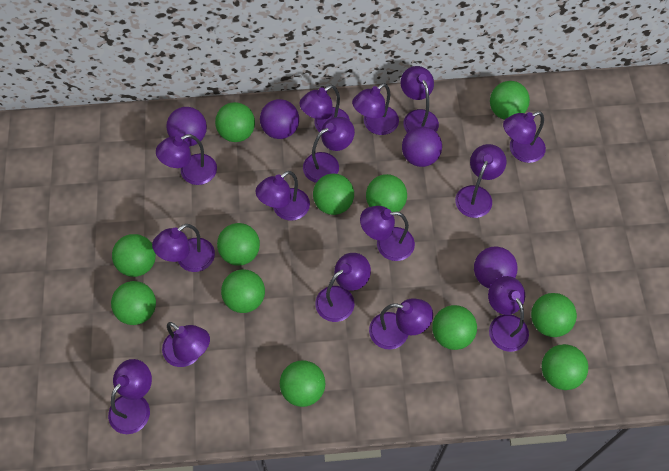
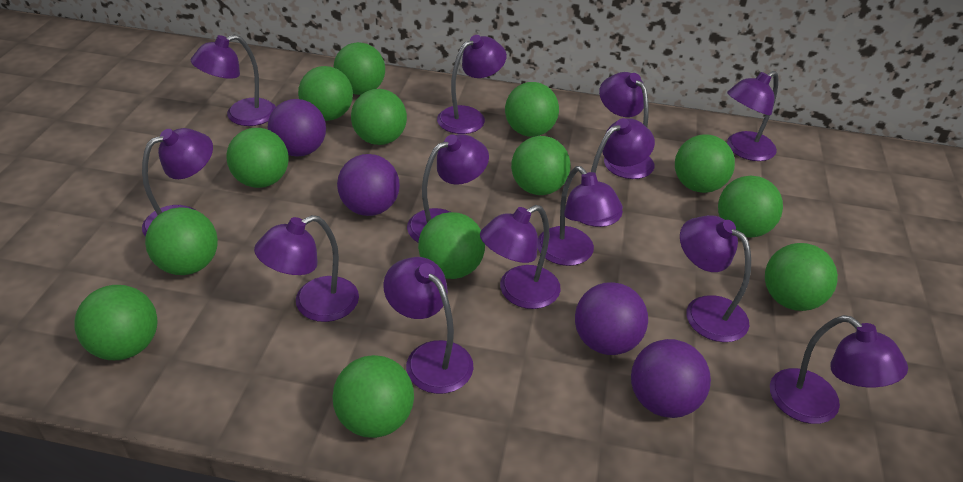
green ball: [111,281,156,325] [112,234,156,277] [215,102,255,142] [217,223,260,266] [221,269,265,313] [280,360,325,407] [313,174,354,215] [366,174,407,212] [432,305,477,350] [490,81,530,120] [531,293,577,337] [542,344,588,390] = 12 -> [74,285,157,360] [145,207,218,275] [227,128,289,188] [298,66,353,121] [333,42,385,95] [333,355,414,438] [351,89,407,145] [418,212,485,279] [505,82,559,137] [511,136,571,195] [675,134,735,193] [718,176,783,238] [765,243,838,311] = 13
purple lamp: [108,359,152,434] [152,224,215,272] [156,134,217,185] [162,322,210,367] [256,171,310,221] [299,85,350,132] [303,117,355,183] [315,253,371,322] [352,83,399,135] [360,206,415,261] [369,298,433,350] [401,66,439,133] [455,144,506,218] [488,276,529,352] [503,111,546,163] = 15 -> [142,128,213,237] [191,35,276,126] [254,215,359,322] [383,257,474,394] [407,134,489,243] [437,35,507,134] [480,205,561,309] [537,166,623,266] [579,118,655,227] [599,72,654,179] [680,215,751,342] [727,71,778,161] [770,315,908,424] = 13

